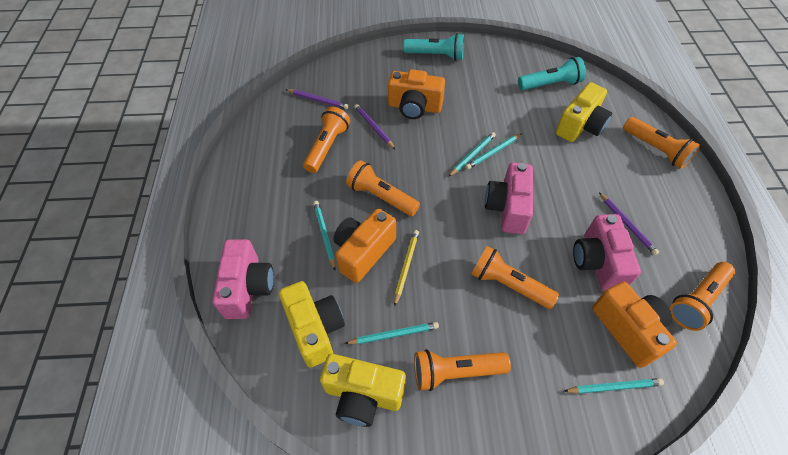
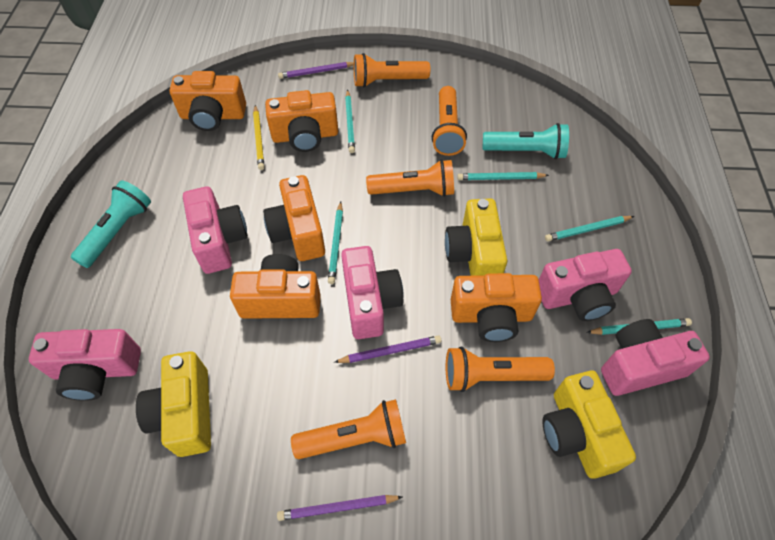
orange camera: [334,208,396,283] [388,69,445,119] [592,282,677,368] = 3 -> [170,71,246,131] [230,254,321,319] [263,175,325,261] [265,90,338,152] [451,273,542,342] = 5
orange flashlight: [303,107,350,173] [346,160,420,216] [414,349,511,391] [472,246,559,309] [623,117,700,169] [670,262,735,331] = 6 -> [291,399,406,459] [354,53,430,87] [366,159,454,197] [432,86,467,156] [446,346,555,392] = 5
pink camera: [212,239,274,319] [485,162,533,234] [573,214,641,291] = 3 -> [29,329,141,401] [183,186,248,274] [341,246,403,339] [539,249,632,321] [601,319,710,396] = 5

